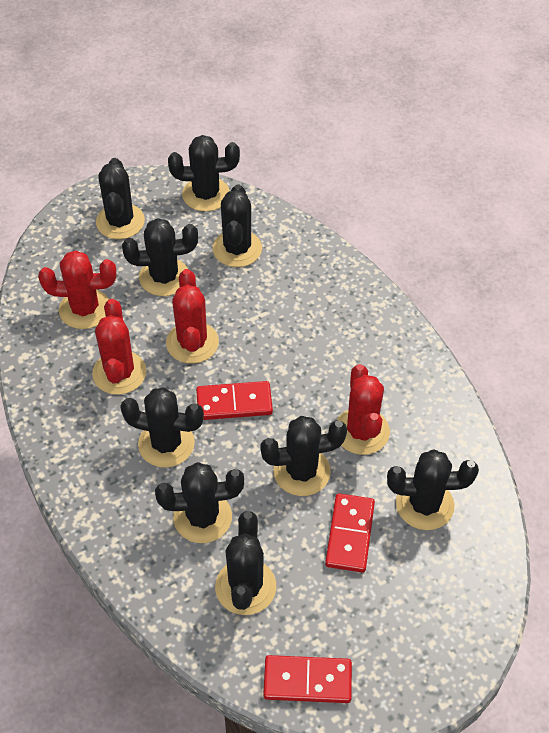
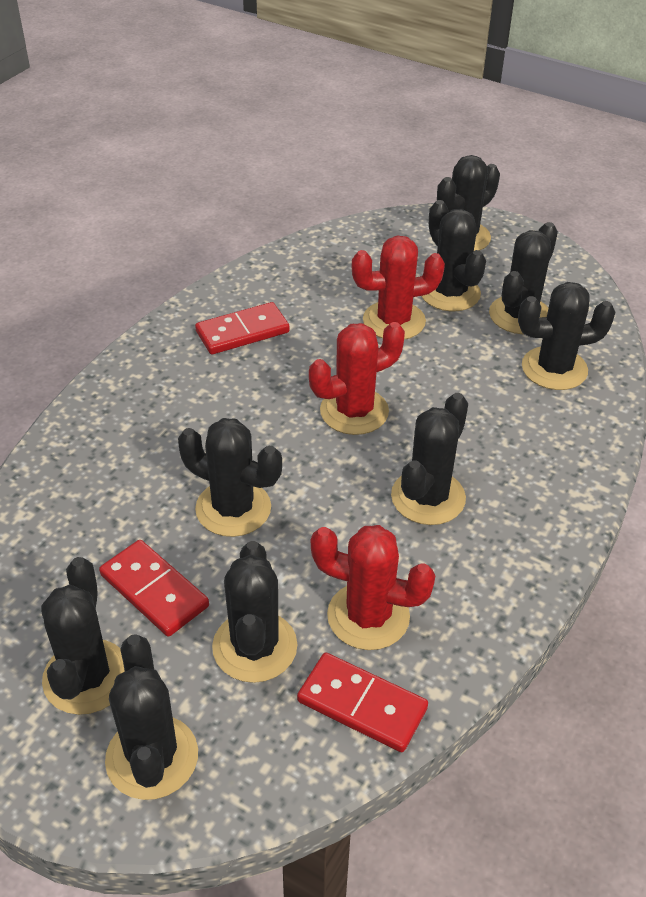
red cactus: [38,250,116,329] [92,299,147,395] [166,269,219,364] [337,364,390,455] = 4 -> [309,322,405,435] [311,525,436,650] [352,236,445,340] = 3

